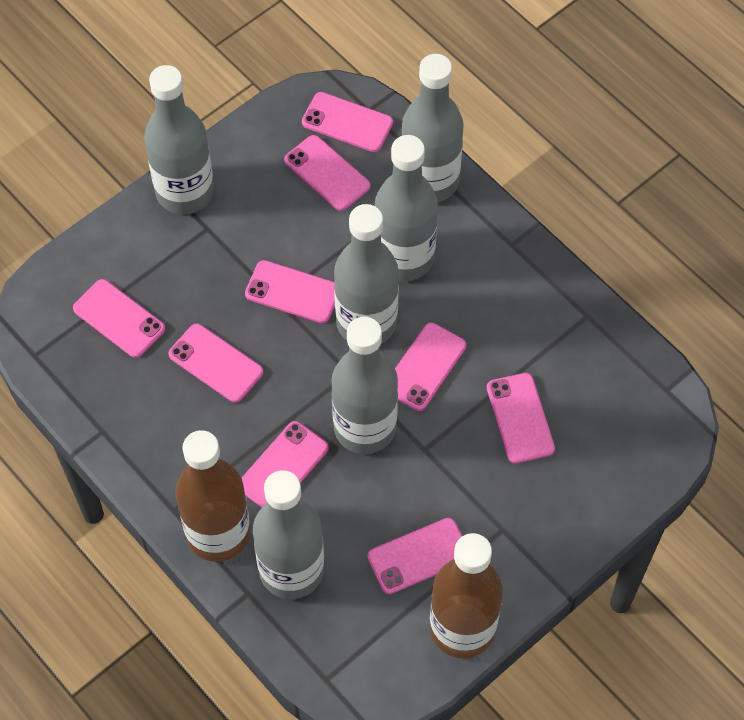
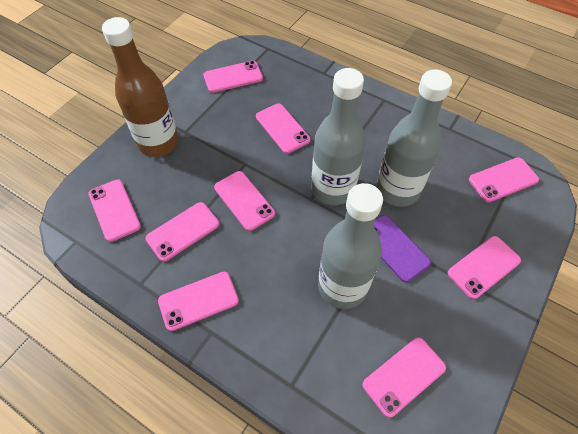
brown bottle: [176,430,250,562] [430,533,503,658] = 2 -> [102,17,179,157] = 1
grey bottle: [145,65,214,214] [253,470,324,599] [332,317,398,454] [334,204,399,344] [375,135,438,281] [402,54,464,202] = 6 -> [311,68,366,205] [318,183,383,309] [376,70,452,207] = 3
purple phone: none = 0 -> [374,215,431,282] = 1

